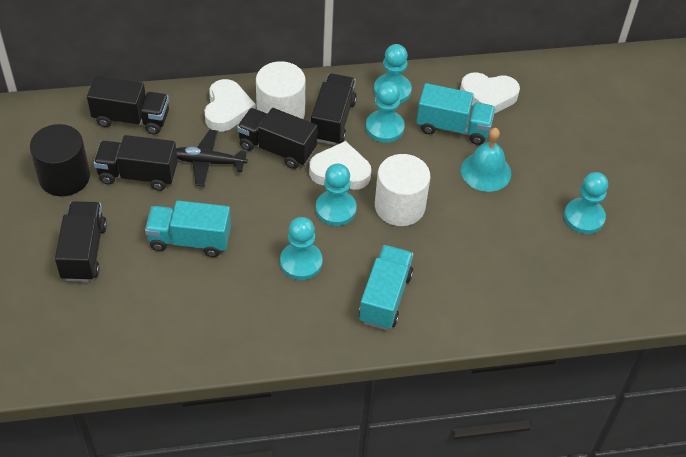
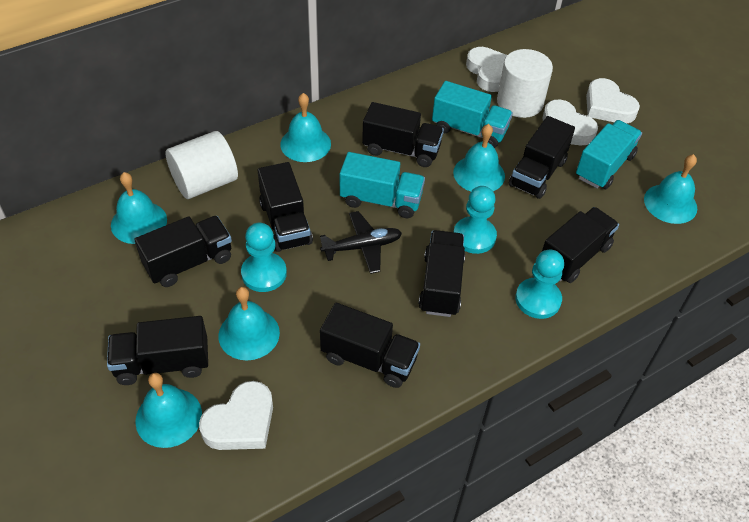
black cylinder: [30,124,90,196] = 1 -> none = 0
black truck: [55,201,107,282] [87,76,169,135] [94,135,178,191] [237,108,317,169] [311,73,357,145] = 5 -> [107,316,208,385] [134,216,232,287] [257,162,313,252] [320,303,420,388] [362,102,444,167] [418,230,465,317] [509,116,575,199] [542,207,619,283] = 8
turquoise bell: [461,128,511,192] = 1 -> [111,172,167,244] [135,373,202,448] [218,287,280,360] [280,93,331,162] [453,124,505,191] [644,154,697,224] = 6
turquoise pawn: [280,217,323,280] [316,164,357,226] [366,81,405,143] [374,44,412,104] [564,172,608,234] = 5 -> [241,223,287,292] [454,186,497,254] [515,250,564,319] = 3
white heart: [204,79,256,132] [309,141,371,190] [460,72,520,114] = 3 -> [199,381,273,450] [466,47,507,92] [542,99,598,145] [586,78,640,123] = 4

